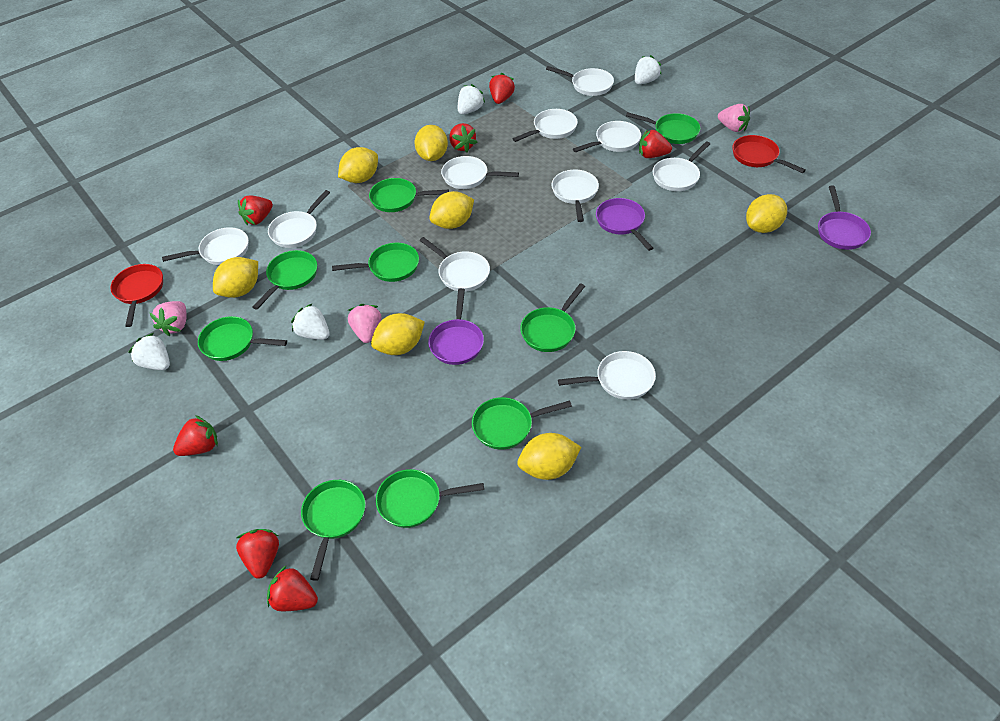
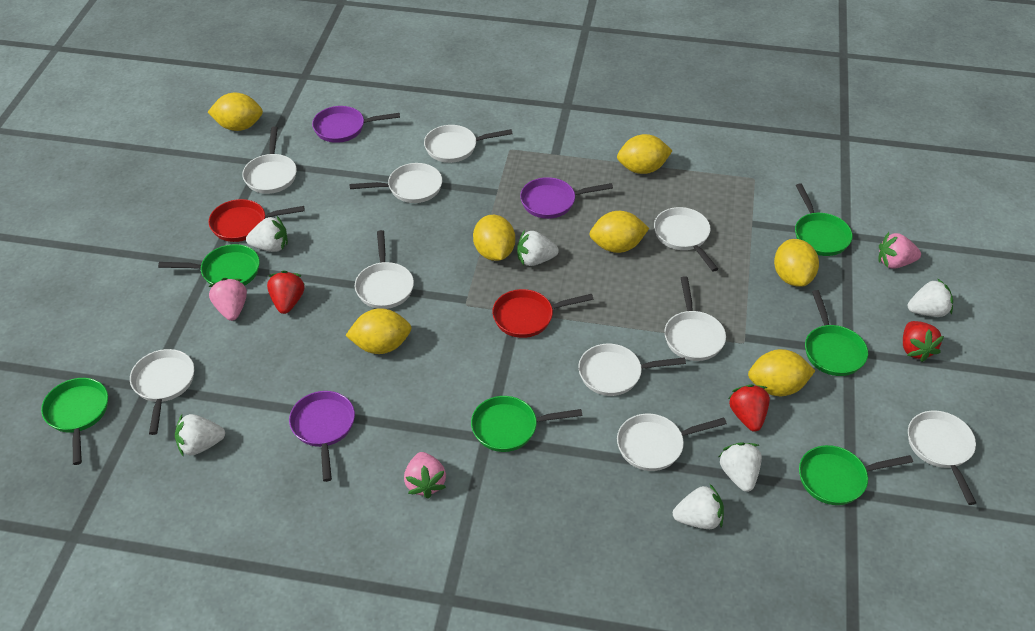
green pan: [198,316,287,361] [252,250,317,310] [301,480,365,581] [332,243,419,282] [369,178,449,212] [376,469,484,528] [472,397,572,450] [520,283,585,352] [626,112,700,144] = 9 -> [41,378,108,465] [158,244,260,286] [471,396,582,452] [795,183,853,256] [799,445,913,505] [805,290,868,376] = 6
red strawberry: [173,415,218,456] [236,529,279,579] [238,196,273,225] [267,565,318,611] [449,123,478,152] [489,73,515,104] [639,129,672,158] = 7 -> [267,270,305,314] [728,384,770,432] [903,321,944,362] = 3
white strawberry: [128,333,170,370] [291,303,330,340] [458,84,485,114] [635,55,661,84] = 4 -> [175,414,225,456] [246,216,288,252] [517,230,559,266] [673,483,724,529] [719,442,762,492] [908,278,953,317] = 6

